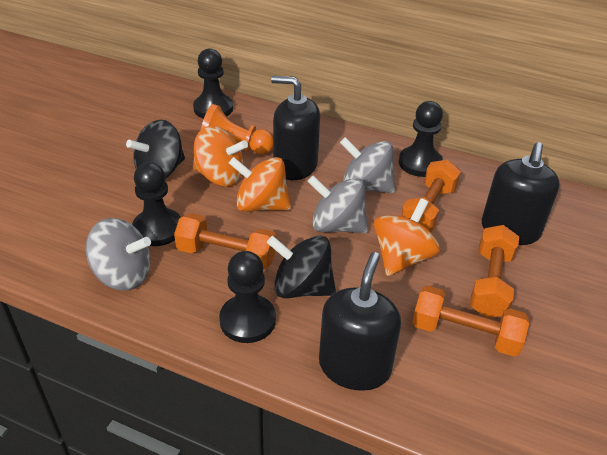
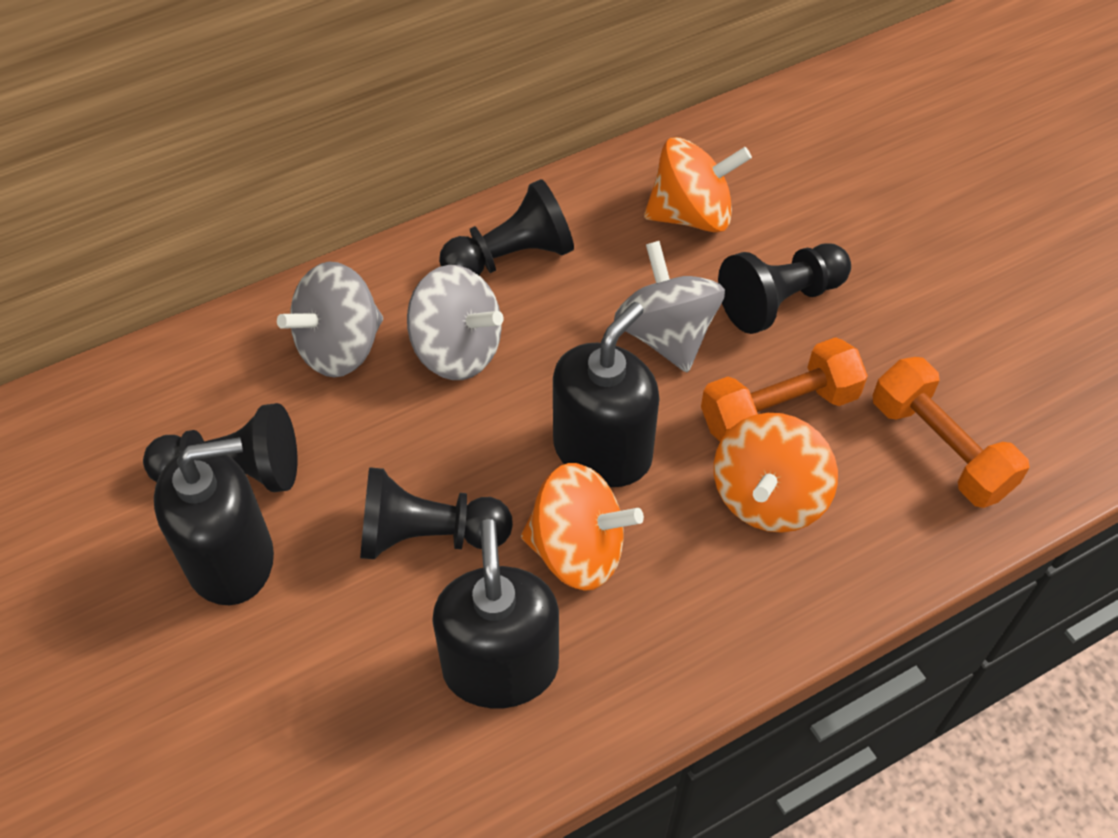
black spinning top: [126,120,185,179] [267,236,336,298] = 2 -> none = 0
orange dumbbell: [174,213,276,269] [401,160,461,232] [412,285,529,357] [470,225,519,318] = 4 -> [701,337,868,442] [873,357,1030,508] = 2
orange pawn: [201,104,273,155] = 1 -> none = 0

